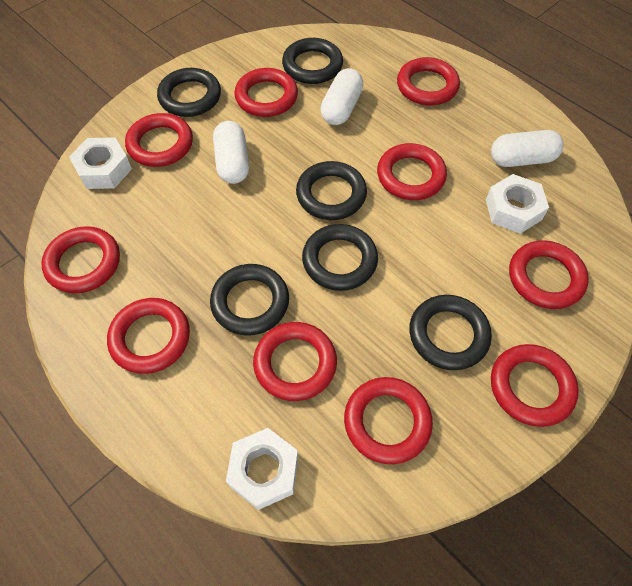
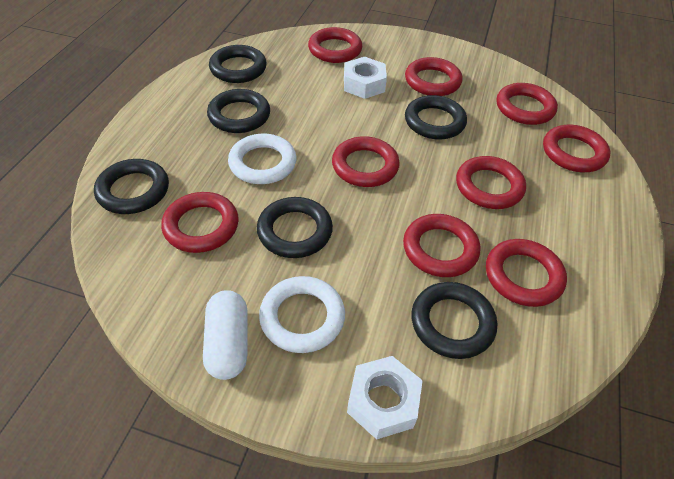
red ring: [41,226,120,293] [107,298,190,374] [125,113,193,167] [234,68,298,117] [253,322,337,401] [344,377,433,464] [377,143,447,200] [397,57,460,106] [491,344,579,427] [509,240,589,309] = 10 -> [161,192,239,253] [308,27,362,63] [332,136,400,187] [403,214,481,277] [405,57,463,96] [456,156,526,209] [486,239,567,307] [496,83,558,125] [543,125,610,172] = 9
white capsule: [213,121,249,184] [320,68,363,125] [491,130,564,167] = 3 -> [203,290,247,380] = 1
white nut: [69,137,132,189] [226,428,298,510] [486,174,549,234] = 3 -> [344,57,387,99] [347,356,423,440] = 2
white ring: none = 0 -> [228,134,297,184] [259,276,345,353] = 2

